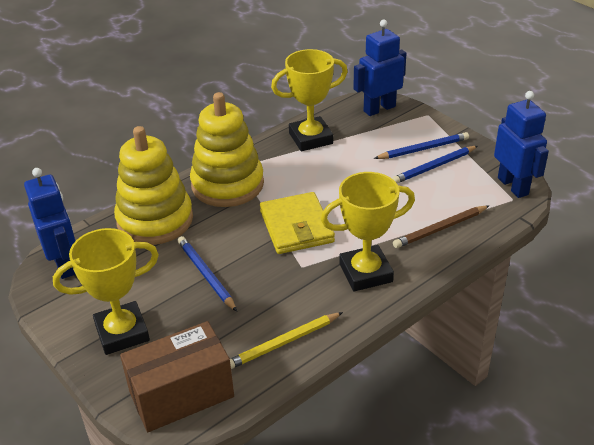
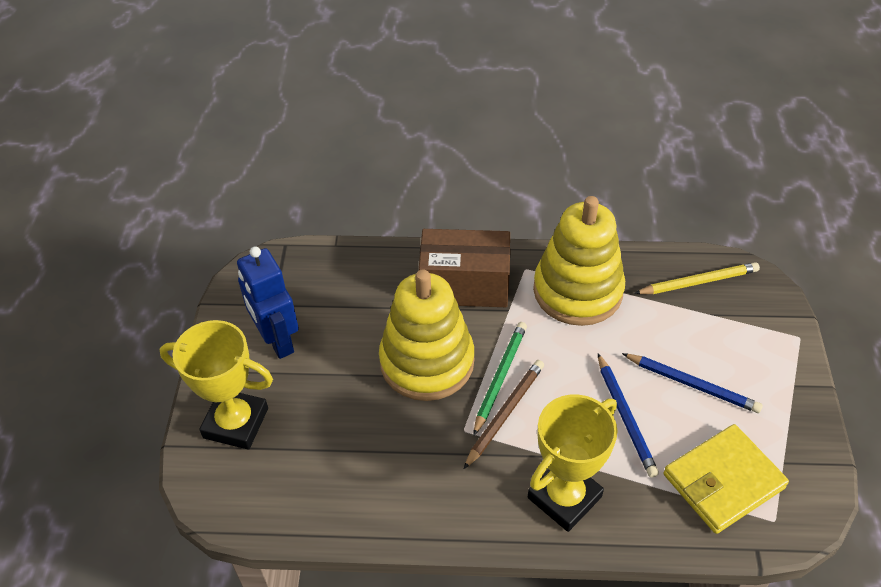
blue pencil: [177,236,237,312] [374,132,469,159] [392,146,478,183] = 3 -> [598,354,659,478] [622,353,763,413] = 2
blue robot: [24,168,75,279] [353,20,406,116] [494,91,549,198] = 3 -> [237,246,299,359] = 1
green pencil: none = 0 -> [473,322,527,436] = 1
yellow trophy: [53,228,159,355] [271,49,348,151] [321,172,415,291] = 3 -> [159,320,273,450] [528,394,617,532] = 2

